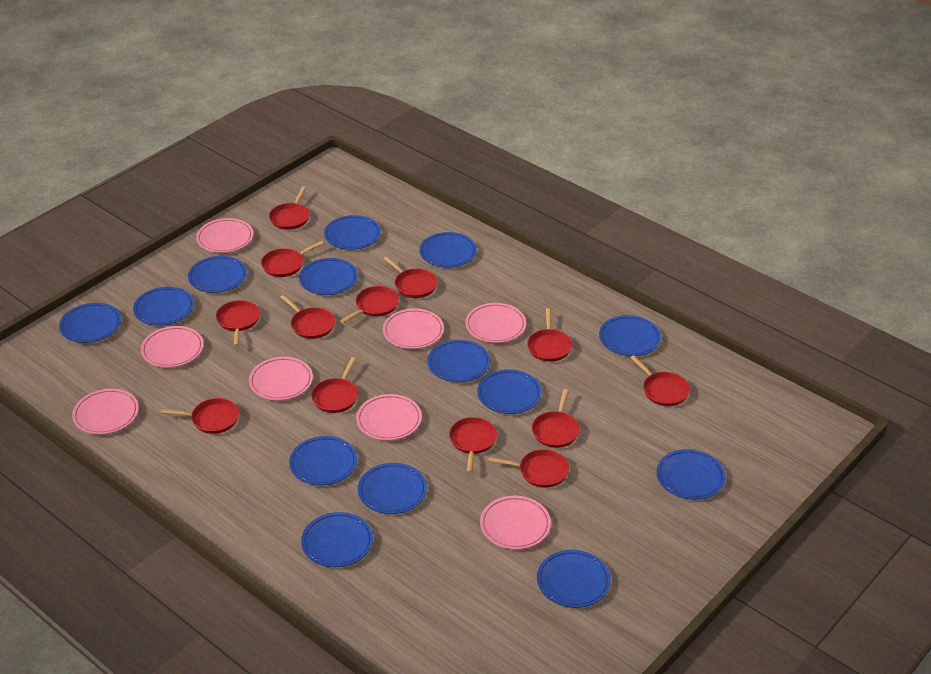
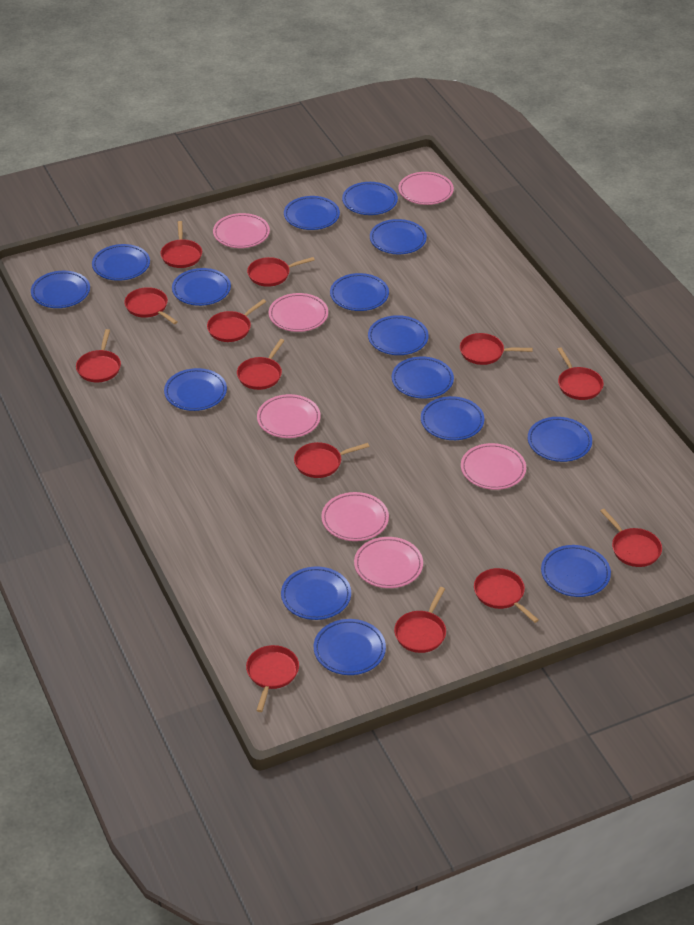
blue plate: [59,303,121,343] [133,287,194,326] [188,256,247,293] [289,436,357,485] [299,258,358,295] [301,512,373,567] [324,215,381,250] [358,463,427,514] [419,232,477,268] [427,340,490,382] [477,369,542,414] [537,550,611,608] [599,315,661,356] [656,449,725,500] = 14 -> [31,271,90,308] [92,244,150,281] [164,368,227,411] [172,268,231,306] [281,567,351,620] [284,196,340,230] [314,619,386,675] [330,273,389,311] [342,182,398,215] [368,315,429,355] [370,219,427,254] [392,357,454,398] [421,396,485,440] [528,417,592,462] [541,545,611,597] = 15
pink plate: [72,389,139,435] [141,326,204,368] [196,218,253,253] [249,357,313,400] [356,394,422,440] [383,308,444,349] [465,303,526,343] [480,496,551,550] = 8 -> [213,213,270,248] [257,394,321,438] [269,293,328,332] [321,492,389,541] [354,537,423,588] [398,172,454,205] [461,443,526,490] = 7

